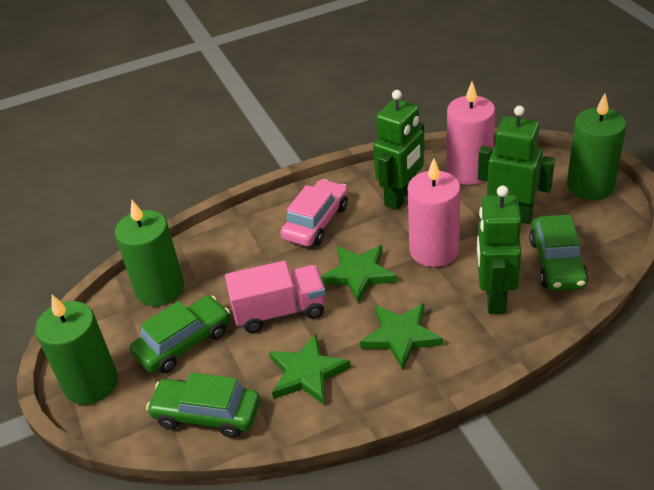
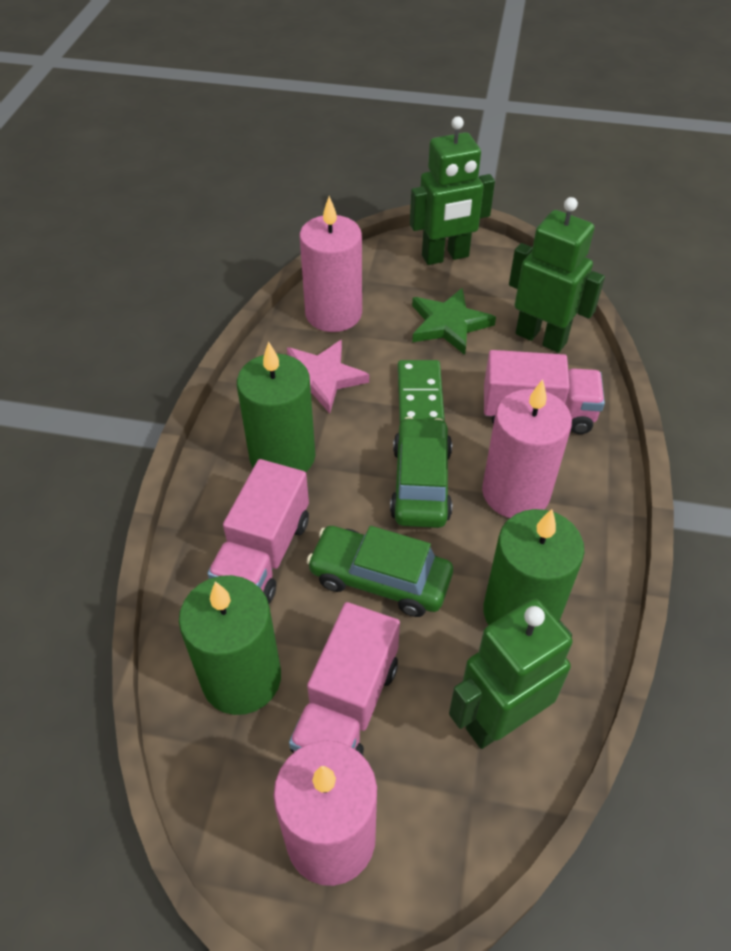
green car: [130,295,230,373] [146,373,260,438] [529,214,589,291] = 3 -> [307,526,453,617] [390,417,452,528] = 2
green domino: none = 0 -> [398,360,445,423] = 1
green star: [269,333,351,405] [321,245,397,303] [360,303,443,370] = 3 -> [412,288,496,355] = 1
pink candle: [407,158,461,267] [447,82,495,185] = 2 -> [274,741,377,886] [299,196,362,332] [482,379,572,518] = 3
pink car: [280,179,348,247] = 1 -> none = 0
pink star: none = 0 -> [287,340,369,414] = 1
pink truck: [225,261,326,333] = 1 -> [207,459,309,604] [289,602,400,756] [484,350,605,434] = 3

